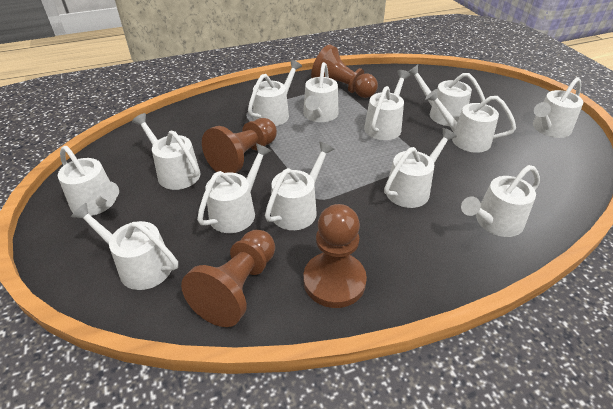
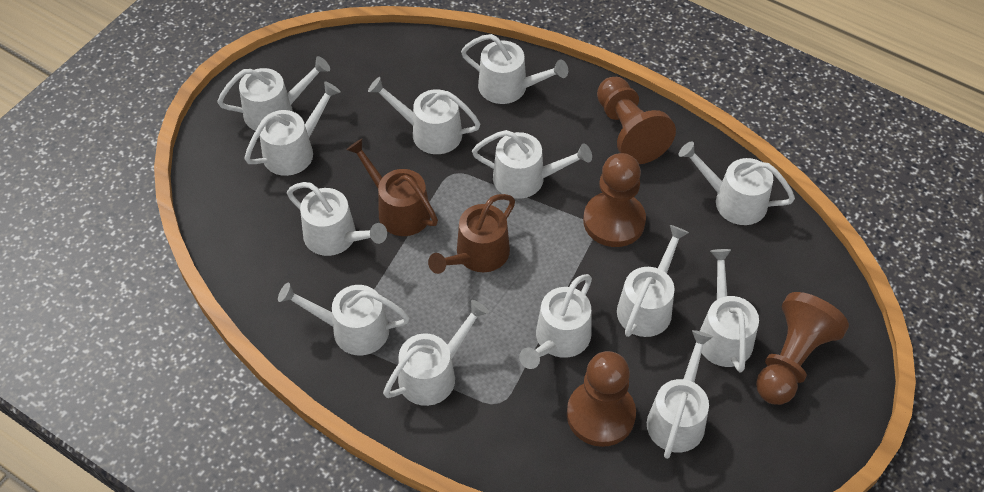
brown watering can: none = 0 -> [346,139,438,236] [428,194,515,274] = 2

